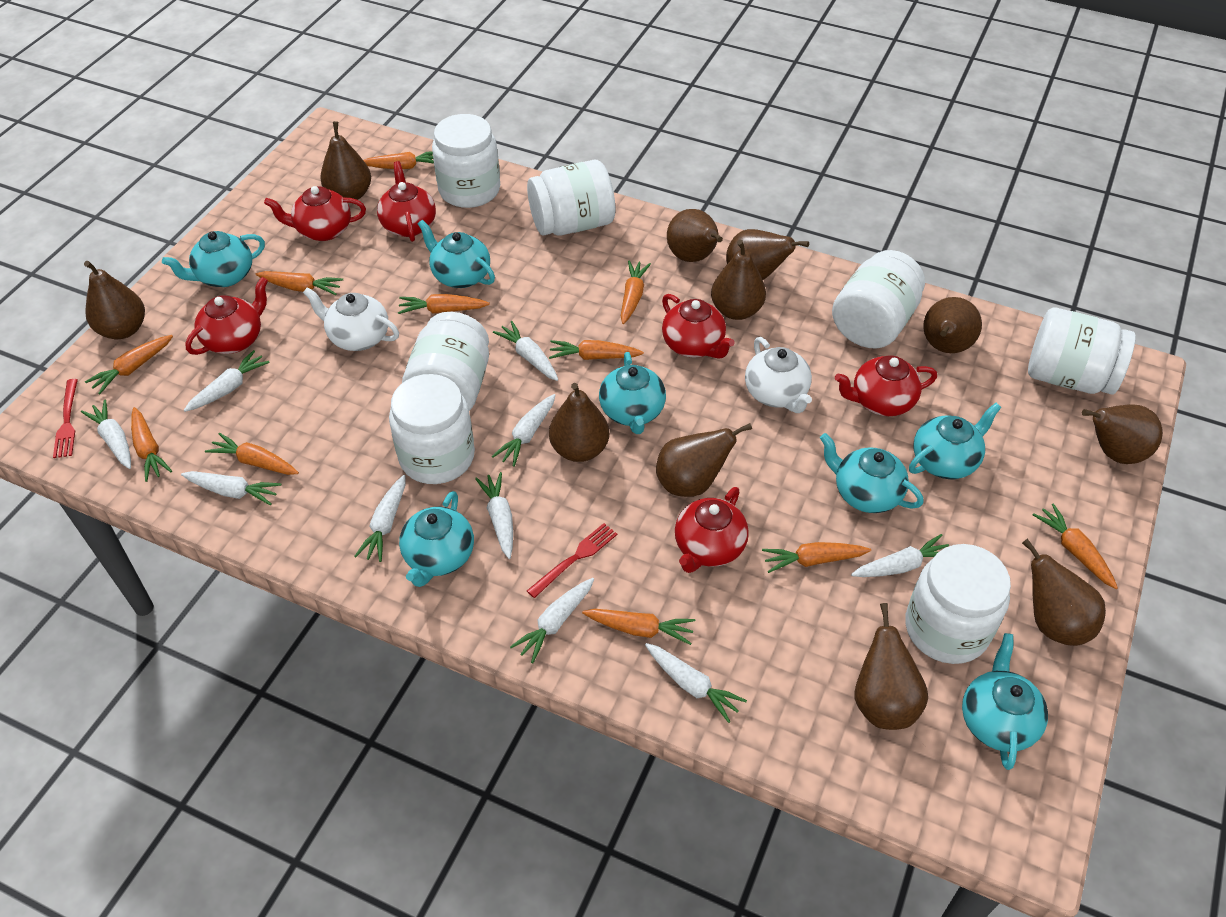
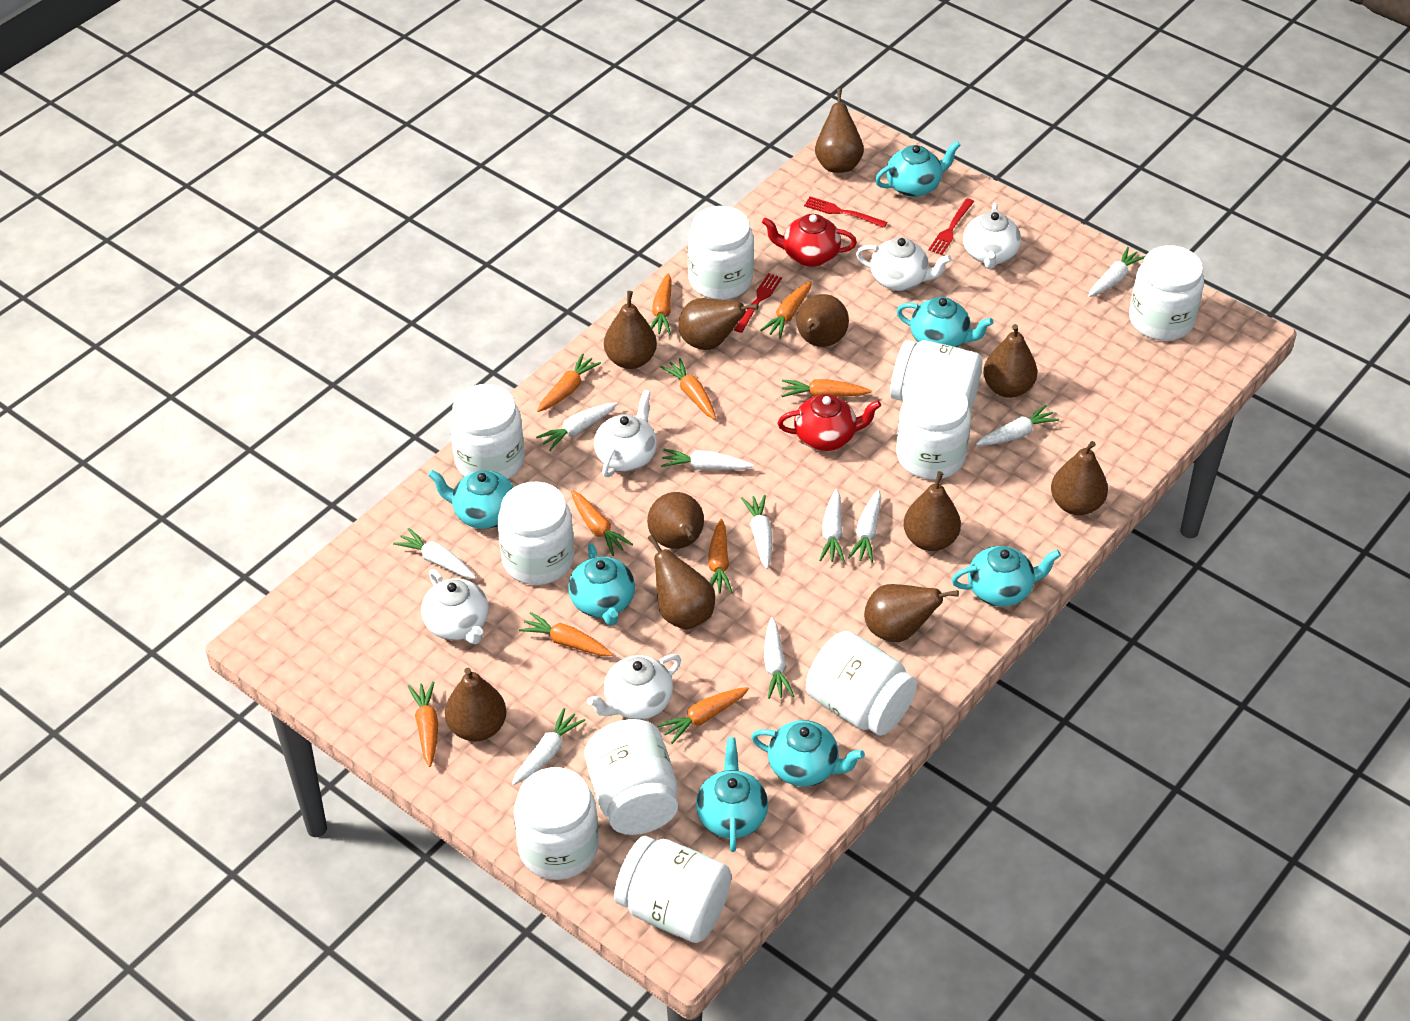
orange carrot: [85,335,173,394] [131,407,172,482] [205,433,299,475] [256,271,343,295] [363,151,434,169] [398,294,490,314] [549,340,644,360] [582,609,695,645] [621,260,651,324] [762,542,871,573] [1033,503,1118,589] = 11 -> [408,681,438,767] [519,612,613,656] [537,353,601,412] [571,490,633,556] [650,273,672,335] [657,687,749,744] [660,358,716,419] [708,519,733,594] [760,281,812,338] [782,379,872,397] = 10
red fork: [53,379,78,458] [527,523,617,598] = 2 -> [734,273,782,333] [804,196,888,228] [928,198,974,255] = 3
red teapot: [185,277,268,355] [264,186,366,241] [377,161,436,242] [662,294,735,359] [675,487,749,573] [835,355,937,416] = 6 -> [762,214,857,267] [778,394,881,451] = 2
white jar: [389,374,475,484] [402,312,489,411] [432,114,500,208] [527,160,615,236] [832,250,925,348] [905,544,1011,664] [1028,308,1135,395] = 7 -> [450,384,524,479] [498,482,574,585] [514,767,599,880] [585,719,678,835] [614,836,731,943] [688,206,754,300] [806,631,917,736] [890,340,982,411] [896,380,971,480] [1129,245,1204,341] = 10
white teapot: [303,287,399,351] [745,337,812,413] = 2 -> [421,569,489,644] [587,654,681,720] [594,390,657,477] [856,237,952,291] [963,203,1021,269] = 5

